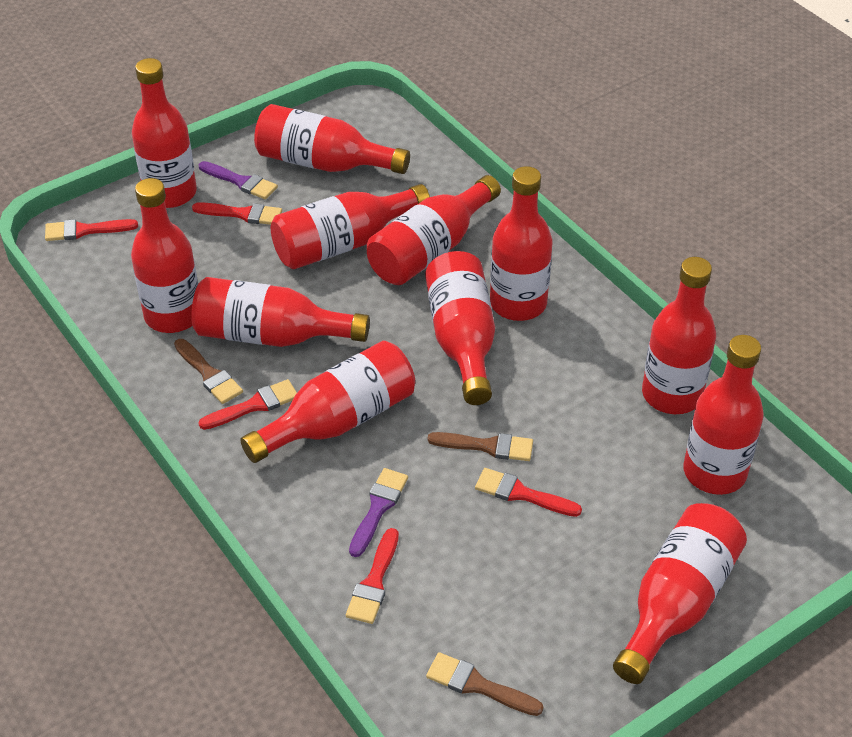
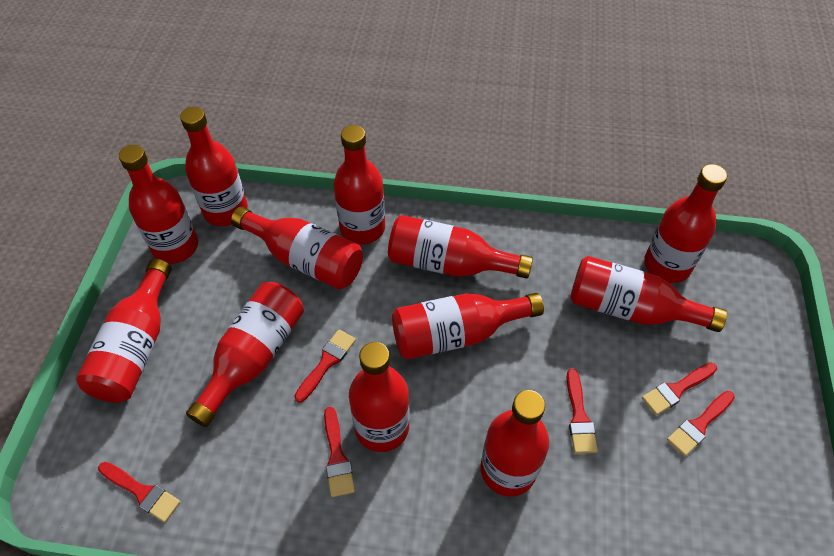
brown brush: [174,339,243,404] [426,652,544,716] [428,432,533,461] = 3 -> none = 0
purple brush: [199,161,278,199] [349,468,408,557] = 2 -> none = 0
red brush: [45,219,138,241] [192,202,282,225] [198,379,297,430] [346,528,399,624] [475,468,582,517] = 5 -> [98,462,180,523] [294,329,356,403] [324,407,355,497] [567,369,598,454] [642,363,717,415] [667,391,735,456] = 6

